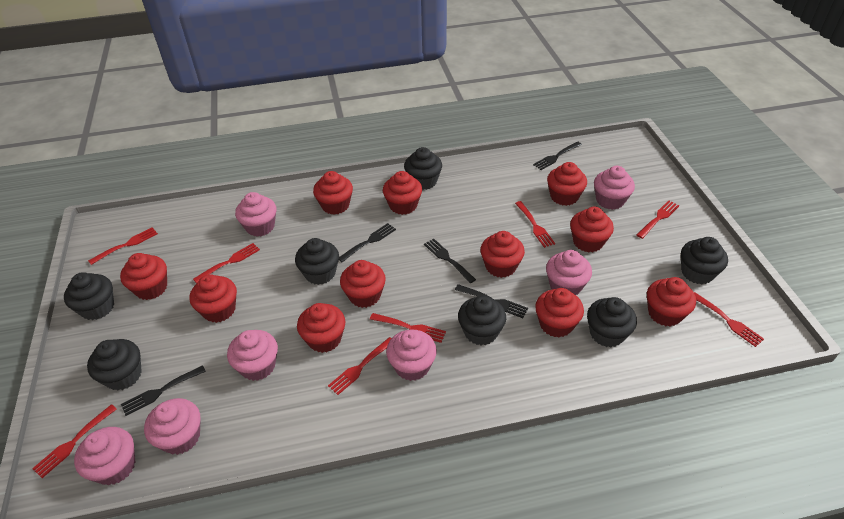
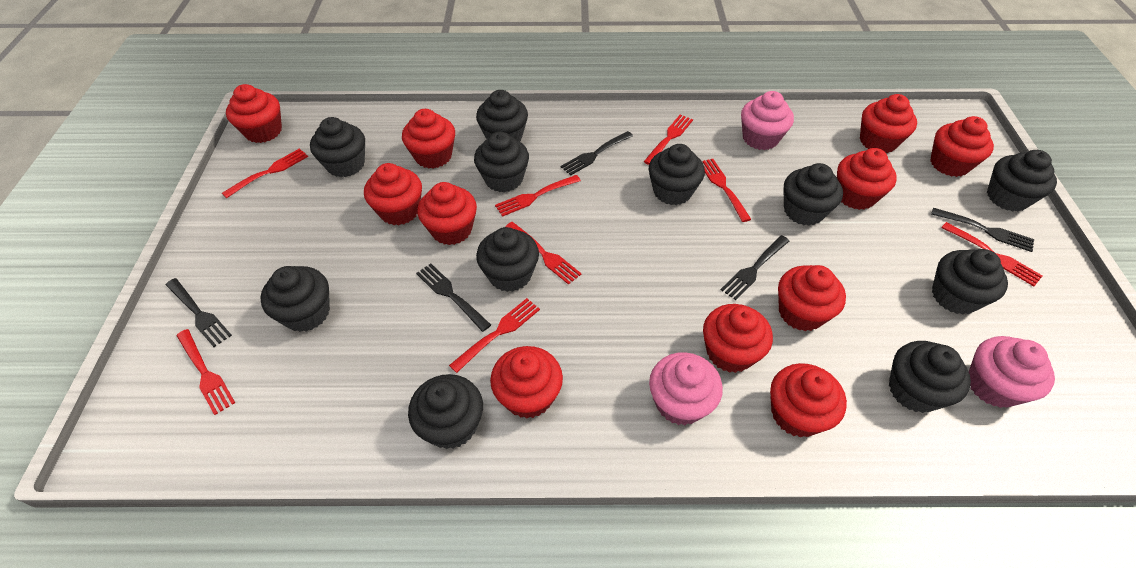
black cupcake: [64,272,114,320] [87,339,142,390] [295,238,339,285] [404,147,442,190] [458,296,506,345] [587,297,637,347] [681,237,728,284] = 7 -> [260,266,330,332] [310,117,365,178] [408,374,483,449] [474,131,529,192] [476,90,528,141] [476,227,539,292] [648,144,705,205] [783,163,843,226] [889,341,971,413] [932,249,1008,315] [987,150,1057,211] = 11
pink cupcake: [74,427,135,485] [144,398,201,455] [227,330,278,381] [235,192,277,237] [386,329,437,381] [546,250,592,295] [594,166,635,210] = 7 -> [649,352,723,425] [741,91,794,150] [969,336,1055,408] = 3

